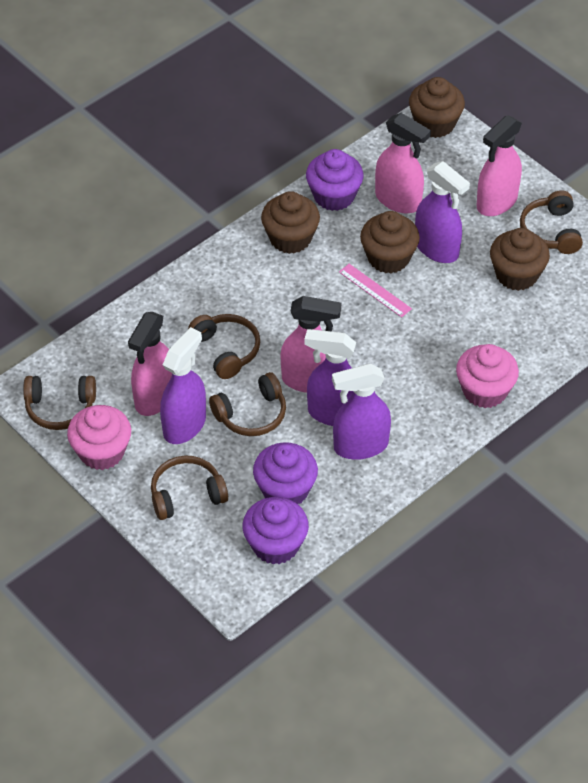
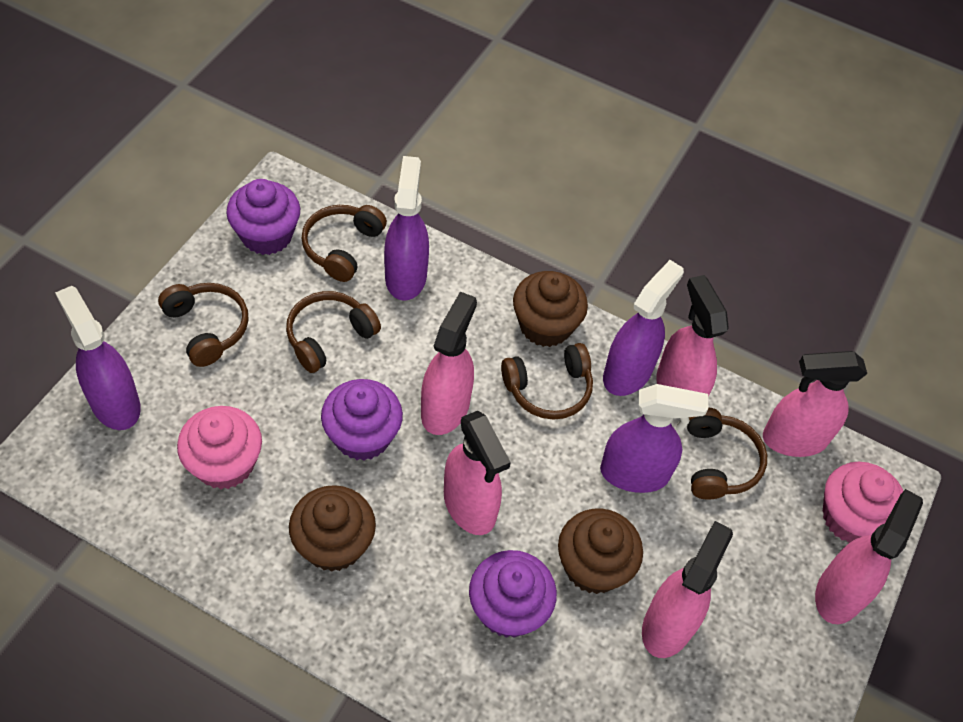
brown cupcake: [261,191,320,254] [360,211,420,273] [409,77,465,138] [490,228,550,291] = 4 -> [289,485,376,572] [513,271,588,347] [558,509,643,594] = 3
pink ruler: [339,264,412,317] = 1 -> none = 0
pink spray bottle: [128,312,172,416] [280,296,341,393] [375,113,431,213] [476,115,522,216] = 4 -> [421,292,477,435] [444,411,511,535] [642,521,733,658] [656,275,729,397] [763,351,867,457] [815,489,923,624] = 6

